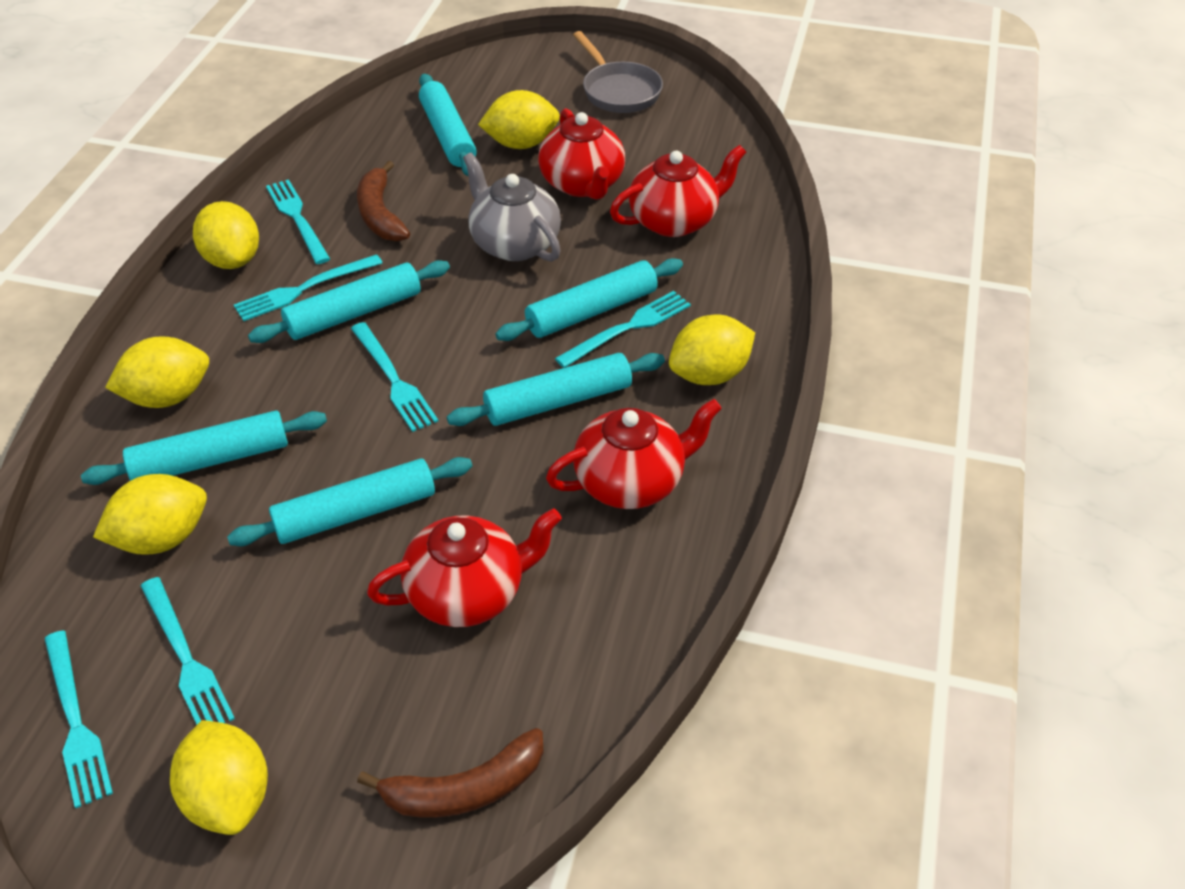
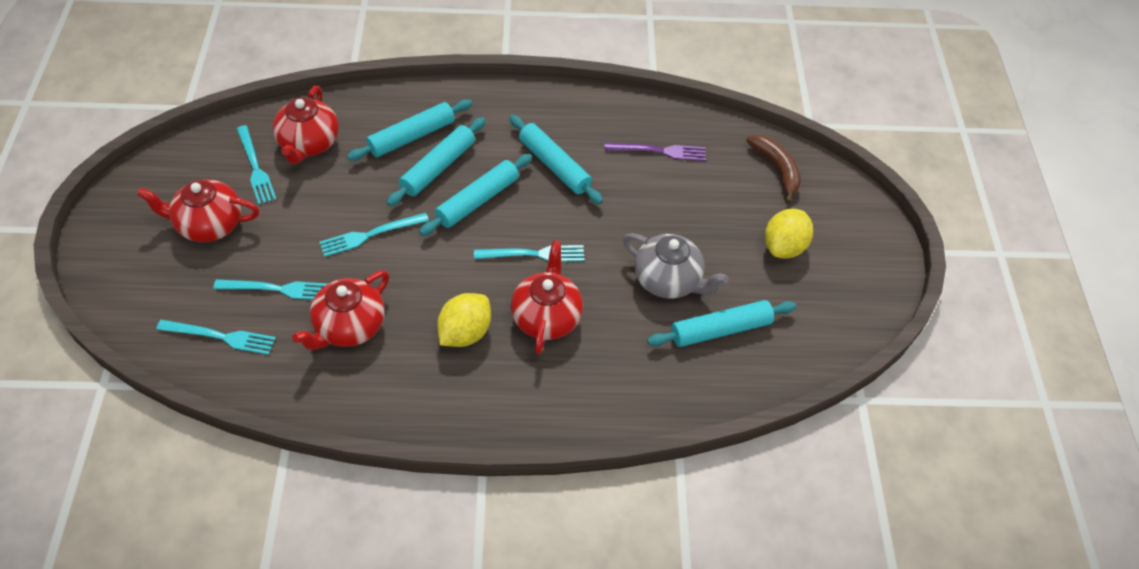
brown banana: [357,161,410,241] [357,728,544,818] = 2 -> [746,135,801,204] = 1
grey pan: [573,31,663,113] = 1 -> none = 0
purple fork: none = 0 -> [604,142,706,161] = 1
turquoise fork: [44,630,113,808] [141,577,235,724] [234,254,382,321] [266,179,330,264] [351,322,438,432] [555,291,691,368] = 6 -> [156,320,276,355] [213,279,328,300] [237,125,276,204] [319,213,429,257] [474,245,585,262] = 5
turquoise rolling pin: [81,410,327,485] [227,457,472,546] [248,260,450,343] [419,74,477,176] [447,353,665,426] [496,258,683,341] = 6 -> [347,99,472,161] [387,117,485,206] [419,154,532,236] [510,115,603,204] [647,300,796,347] = 5
yellow lemon: [93,474,207,555] [105,336,209,408] [170,720,268,835] [193,201,259,269] [478,90,560,149] [669,315,755,385] = 6 -> [437,293,491,347] [765,209,813,258] = 2

